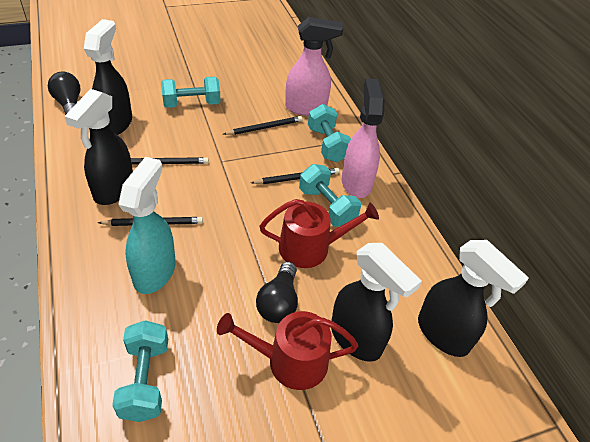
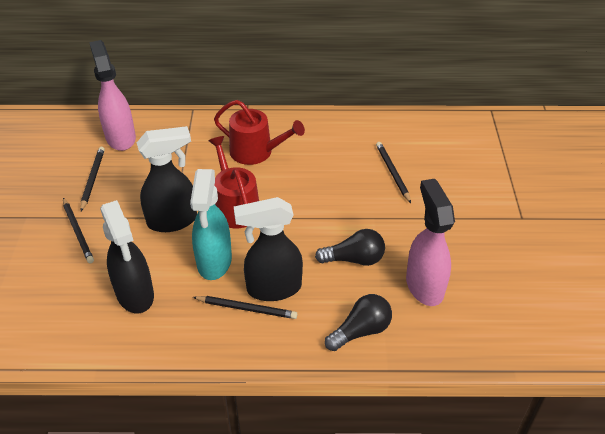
black spray bottle: [64,89,133,205] [84,19,132,135] [331,243,422,362] [418,240,529,357] = 4 -> [100,200,154,313] [137,126,197,232] [234,197,303,301] = 3
turquoise dumbbell: [112,320,168,422] [161,76,221,108] [299,164,361,227] [308,104,351,162] = 4 -> none = 0

